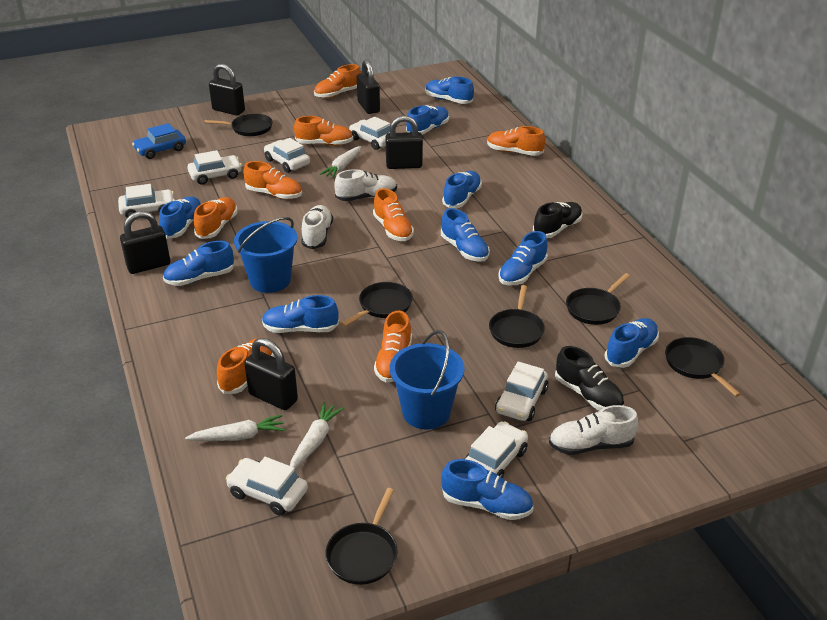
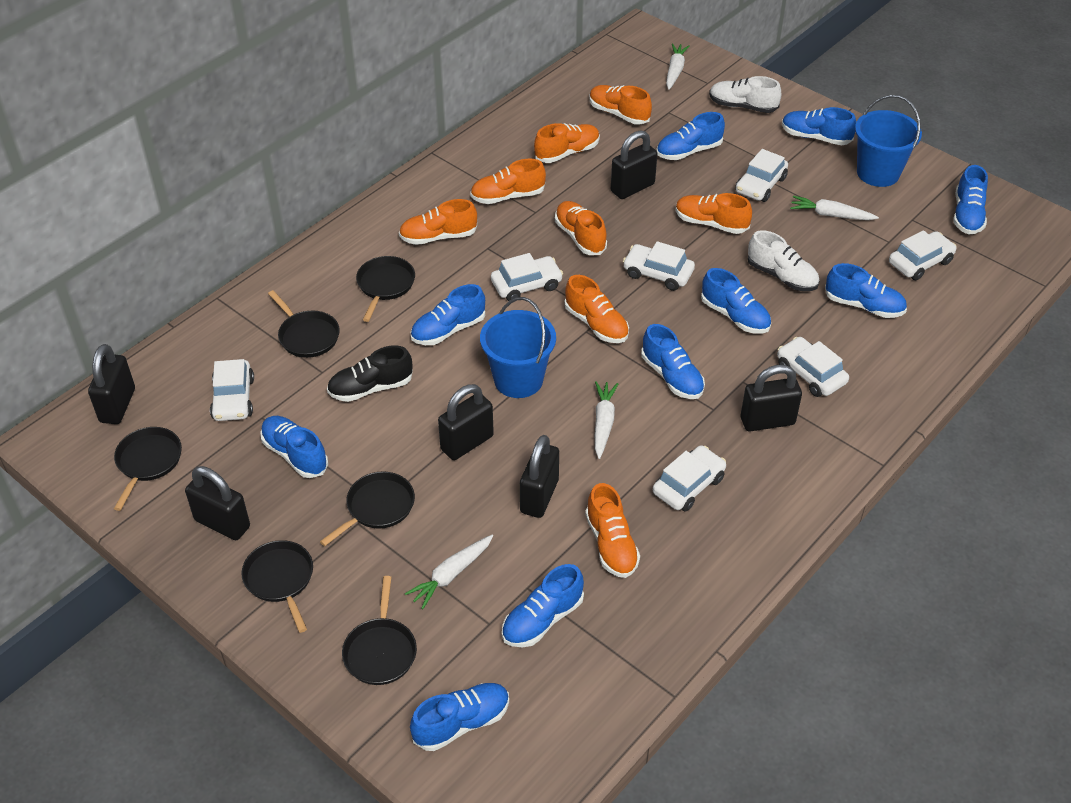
black padlock: [120,211,170,274] [209,64,245,116] [244,338,298,410] [357,60,380,114] [385,116,423,169] = 5 -> [88,344,135,424] [185,466,250,540] [438,384,494,460] [520,435,559,518] [611,130,657,199] [741,365,802,431] = 6
black shoe: [533,202,583,238] [555,346,624,411] = 2 -> [327,345,413,402] = 1
blue car: [132,123,186,159] = 1 -> none = 0
white carrot: [185,415,285,441] [290,402,344,469] [319,146,361,178] = 3 -> [405,535,493,609] [595,381,618,459] [666,43,690,90] [790,196,879,220] = 4
white shoe: [301,205,333,249] [334,169,397,201] [549,405,639,455] = 3 -> [709,76,781,113] [748,230,819,291] = 2

